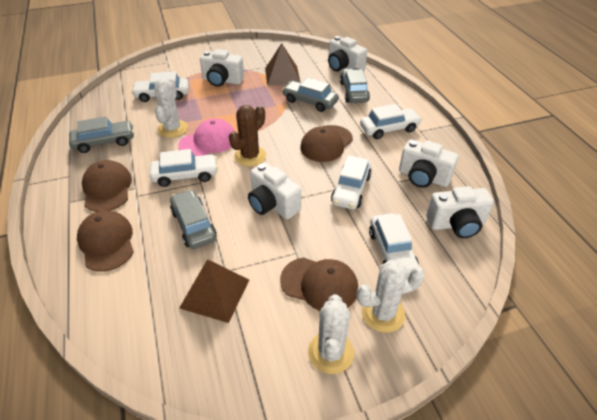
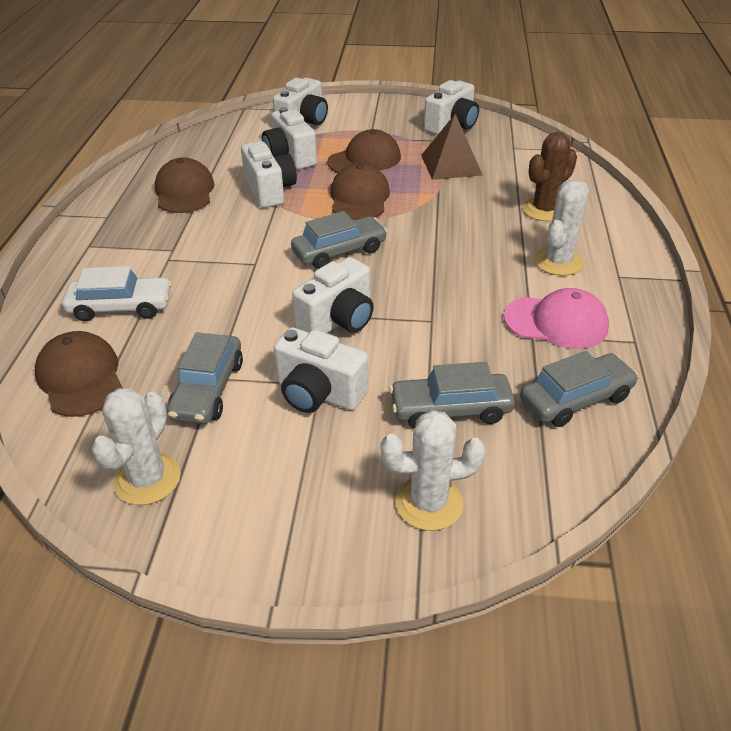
brown pyramid: [179,259,249,323] [265,43,301,86] = 2 -> [421,114,483,180] = 1
white camera: [200,49,244,87] [248,162,301,219] [328,36,367,71] [399,139,459,188] [426,186,494,238] = 5 -> [241,141,297,208] [262,107,317,169] [273,78,328,125] [274,327,368,413] [292,257,374,333] [424,80,479,135] = 6
white car: [131,71,189,102] [149,149,218,187] [331,155,372,209] [360,104,422,139] [369,213,419,277] = 5 -> [62,266,172,321] = 1

